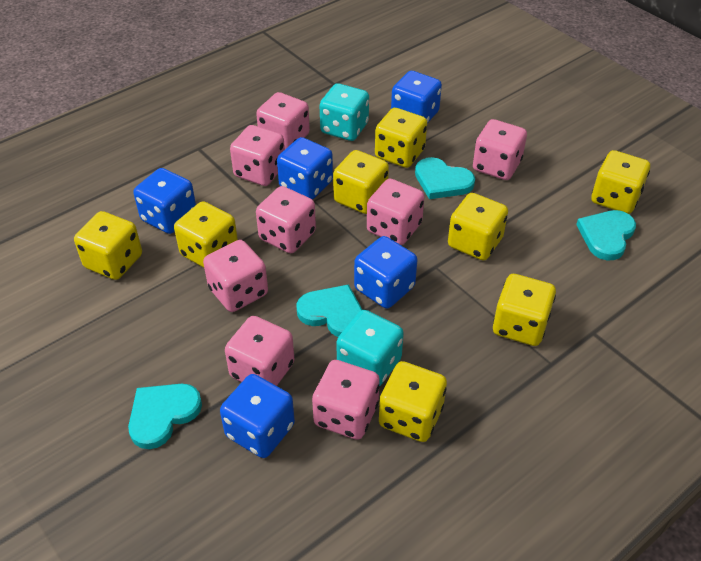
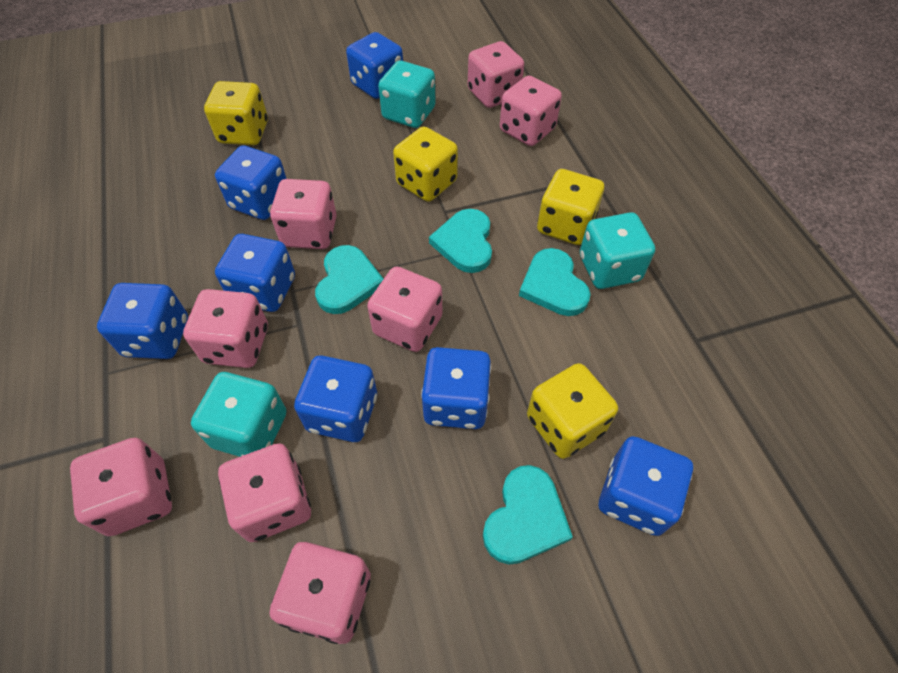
blue dice: [133,168,196,234] [220,374,295,458] [277,137,333,200] [354,236,417,309] [391,71,442,123] = 5 -> [97,283,188,359] [215,145,287,220] [215,234,295,312] [294,355,377,442] [346,32,403,99] [421,347,491,429] [599,436,693,536] = 7
turquoise dice: [320,83,369,141] [336,310,404,387] = 2 -> [191,372,286,457] [378,61,436,128] [580,212,655,289] = 3
yellow dice: [74,211,142,280] [174,201,238,268] [333,150,389,214] [375,108,427,168] [379,361,447,442] [448,193,508,260] [493,274,556,346] [591,150,650,214] = 8 -> [204,81,268,145] [393,126,458,202] [527,363,618,459] [537,169,604,245] = 4

